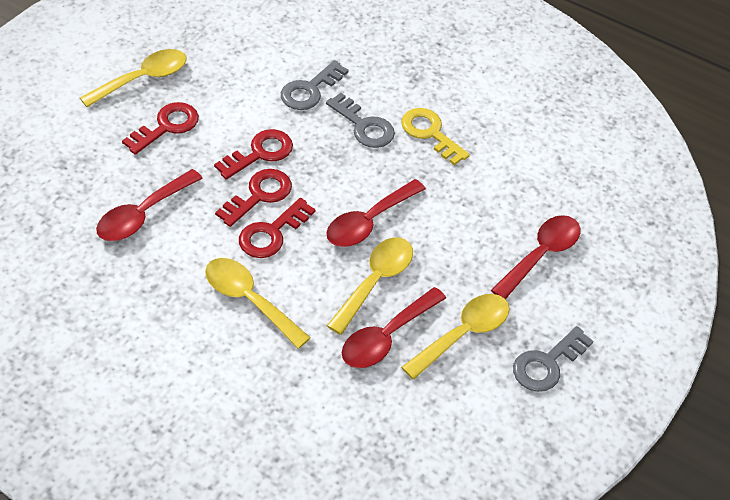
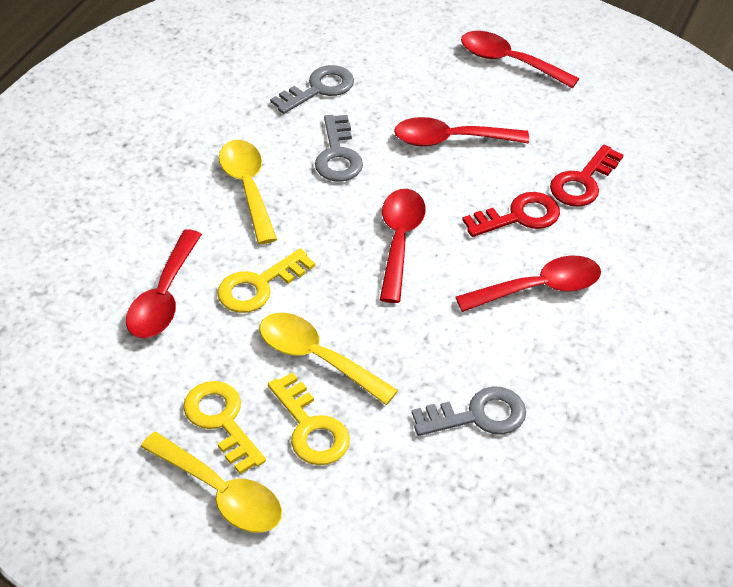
red key: [122,102,199,155] [214,129,293,180] [215,169,292,227] [239,198,316,258] = 4 -> [462,192,560,237] [550,145,623,207] = 2
red spoon: [96,169,203,241] [326,179,426,247] [342,287,446,368] [491,215,580,300] = 4 -> [126,229,202,338] [380,189,426,303] [394,117,529,146] [456,255,601,312] [461,31,579,88] = 5
yellow key: [401,108,470,165] = 1 -> [183,381,266,474] [217,248,315,313] [268,372,350,465] = 3
yellow spoon: [80,49,187,107] [205,258,311,349] [327,237,413,335] [401,294,509,380] = 4 -> [141,432,282,533] [219,140,277,244] [259,313,398,405] = 3

